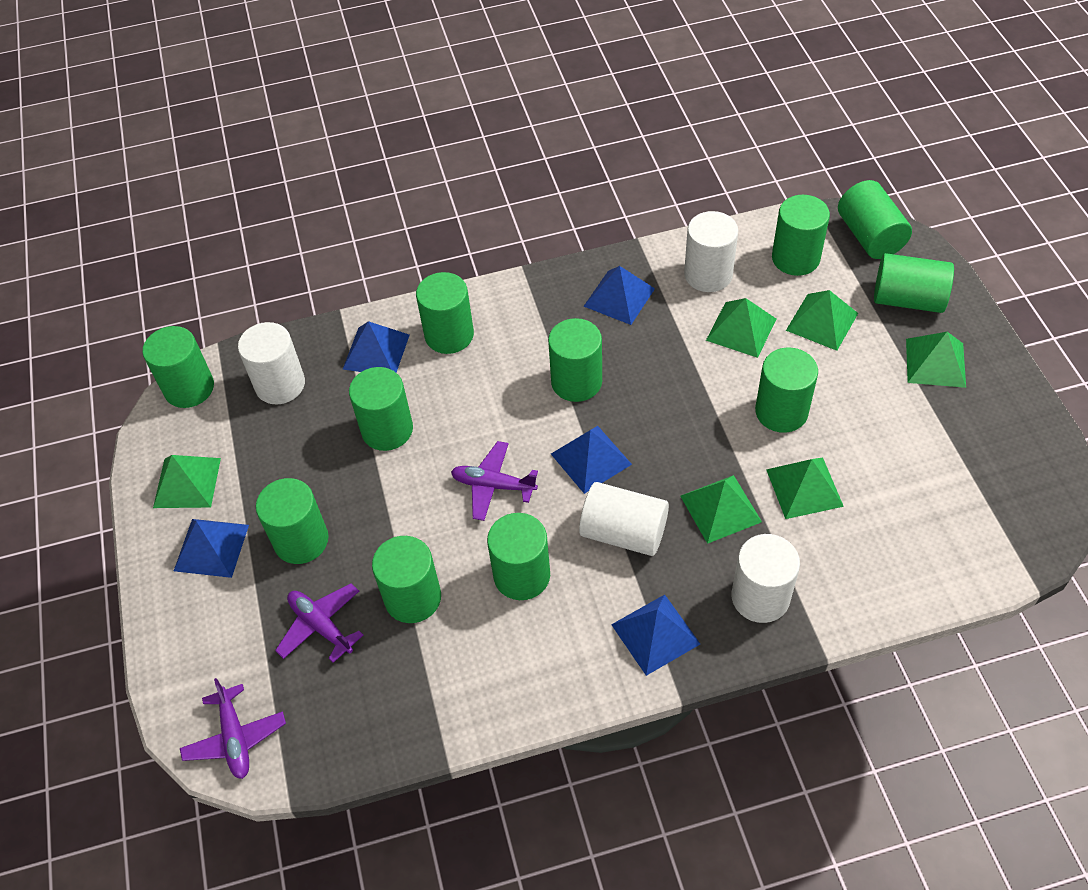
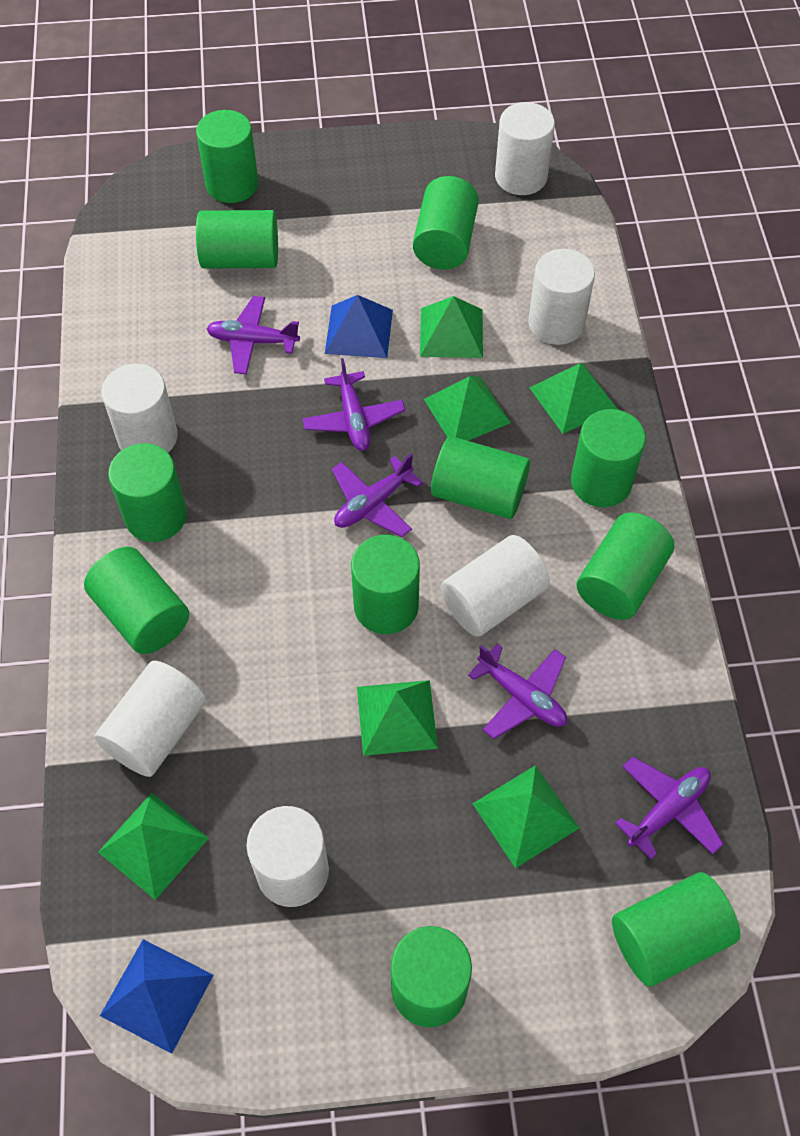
blue pyramid: [174,519,249,578] [343,321,410,373] [551,426,632,494] [584,266,655,325] [611,595,700,676] = 5 -> [100,939,214,1054] [325,295,393,358] = 2
purple plane: [180,678,286,779] [275,584,363,663] [451,441,538,521] = 3 -> [206,296,300,375] [302,358,405,451] [332,453,423,537] [468,644,567,739] [615,757,723,859] = 5
white cylinder: [238,322,305,404] [579,482,669,556] [684,211,738,292] [731,534,800,623] = 4 -> [95,661,206,777] [102,364,178,453] [246,806,329,907] [441,535,550,637] [495,102,555,195] [528,249,595,345] = 6

